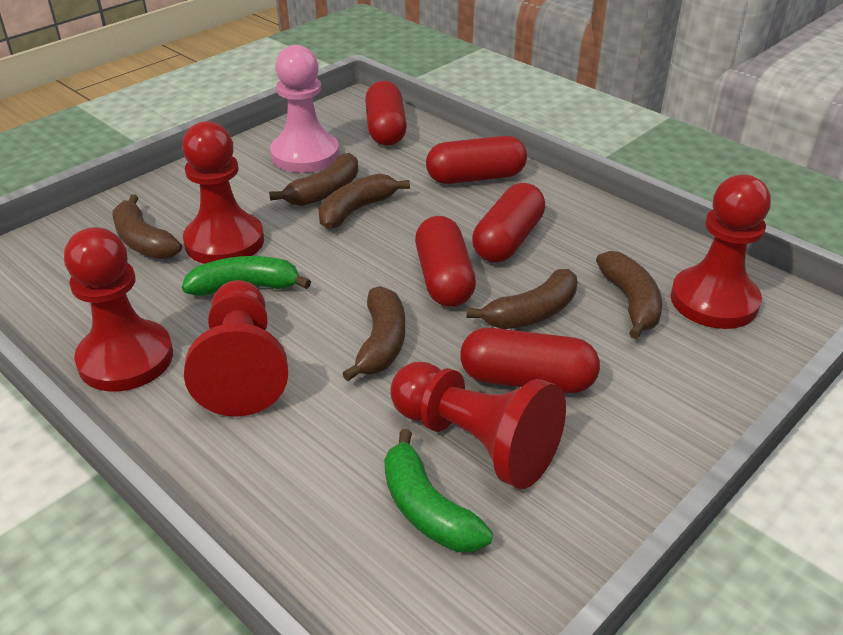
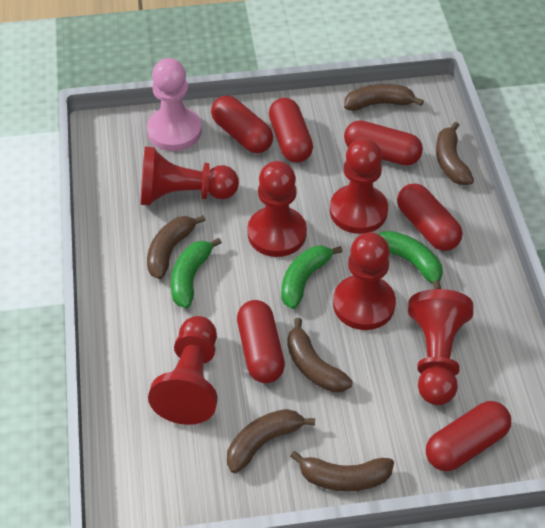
green banana: [182,256,311,296] [384,429,493,552] = 2 -> [171,238,222,308] [281,245,342,309] [379,231,443,289] = 3
red capsule: [365,81,407,146] [415,216,476,307] [426,136,527,184] [460,328,600,393] [472,183,545,263] = 5 -> [211,96,273,153] [237,300,285,383] [269,98,313,163] [344,120,423,166] [397,183,462,251] [426,401,511,471] = 6
red pawn: [64,227,173,391] [182,121,264,264] [184,280,288,417] [390,362,566,489] [671,175,771,329] = 5 -> [140,146,239,206] [148,316,217,425] [247,161,307,257] [330,138,388,234] [333,232,396,330] [408,289,474,405] = 6

